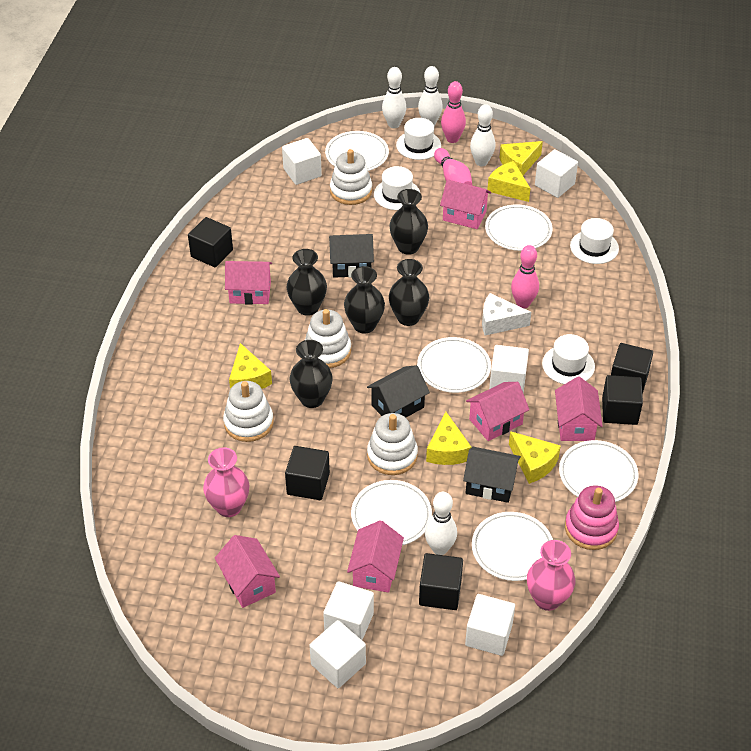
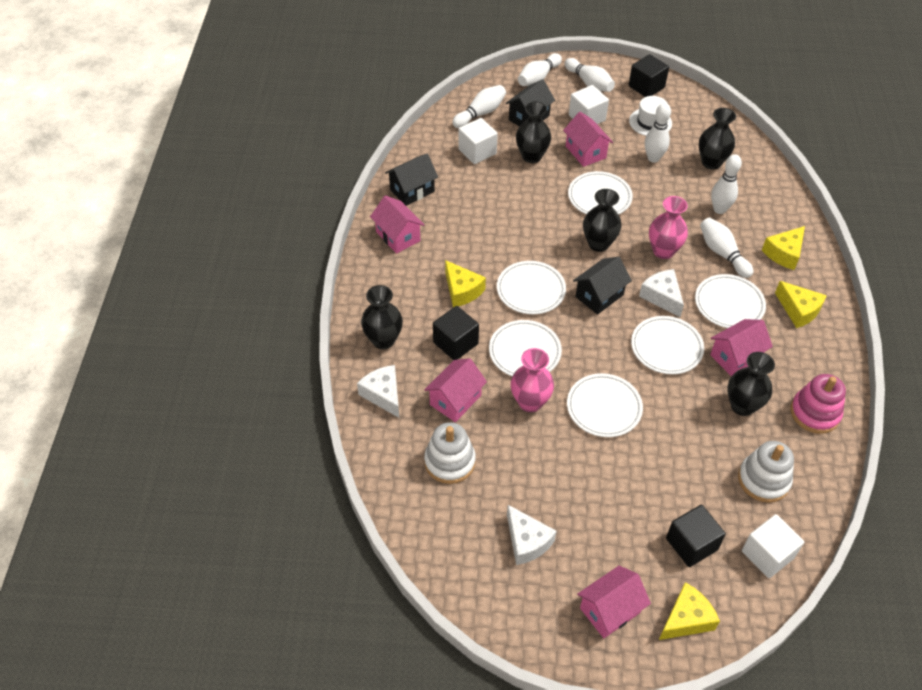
black cube: [188,217,233,268] [285,446,330,500] [419,553,463,610] [602,375,643,425] [611,343,653,394] = 5 -> [433,306,479,360] [629,54,669,97] [666,505,726,567] = 3
pink bowling pin: [434,148,472,185] [441,81,466,143] [511,245,539,309] = 3 -> none = 0
pink house: [215,535,280,608] [225,261,272,304] [347,520,404,593] [440,179,491,229] [466,382,529,441] [555,377,603,441] = 6 -> [370,195,424,254] [424,358,487,422] [563,112,613,167] [577,565,651,638] [710,319,773,376] = 5
white bowling pin: [382,67,406,128] [418,66,443,126] [425,492,457,555] [470,104,495,166] = 4 -> [452,85,506,128] [518,53,562,86] [565,58,615,92] [645,103,671,163] [700,217,753,278] [711,154,742,214] = 6
white cheese: [482,293,531,336] = 1 -> [357,365,399,418] [507,505,557,565] [639,269,684,317] = 3
white cube: [282,138,322,185] [310,620,366,688] [323,581,374,640] [465,594,515,656] [489,345,529,393] [535,149,578,198] = 6 -> [458,118,498,164] [569,85,609,124] [742,514,804,578] = 3
white hat: [374,166,420,210] [396,118,441,160] [542,334,595,384] [570,218,619,264] = 4 -> [629,96,672,136] = 1
white stacking toy: [223,381,274,442] [305,309,351,368] [330,149,372,205] [367,413,418,475] = 4 -> [424,422,476,484] [738,441,794,503] = 2
yellow cheese: [229,343,272,389] [426,412,471,465] [487,161,530,202] [500,141,543,175] [509,431,561,484] = 5 -> [445,260,486,307] [659,582,720,640] [762,226,805,270] [775,281,827,328] = 4

